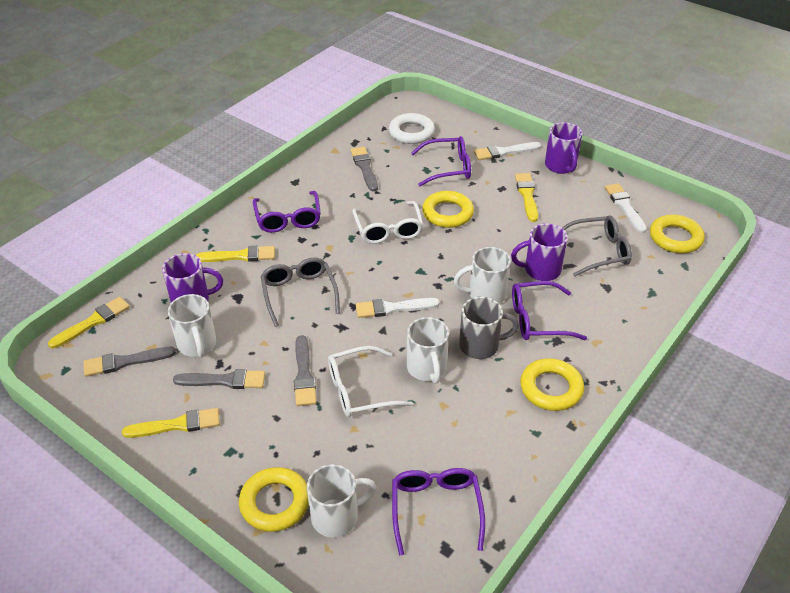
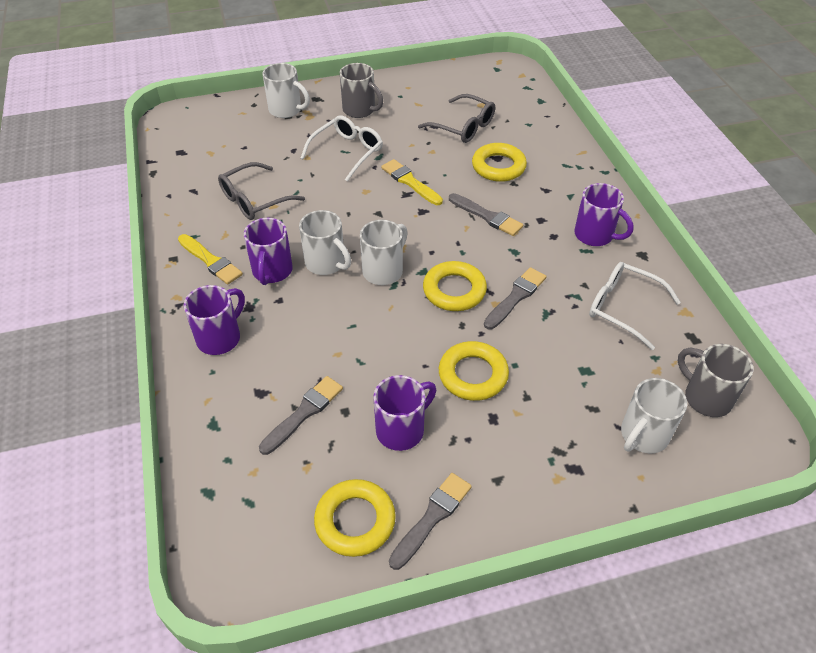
grey mug: [459,297,519,359] = 1 -> [340,63,383,118] [678,344,754,417] = 2
purple glasses: [253,191,321,233] [392,468,485,555] [411,136,471,186] [512,281,587,340] = 4 -> none = 0
purple mug: [162,253,223,303] [511,223,568,281] [545,122,583,174] = 3 -> [184,285,245,355] [244,218,293,285] [373,375,436,451] [575,183,634,246] = 4
white brush: [356,298,440,318] [474,142,541,160] [605,183,647,233] = 3 -> none = 0
white ring: [389,113,435,144] = 1 -> none = 0
yellow brush: [48,297,130,349] [122,408,220,438] [196,246,275,262] [515,173,538,222] = 4 -> [178,234,243,285] [381,159,443,205] = 2

